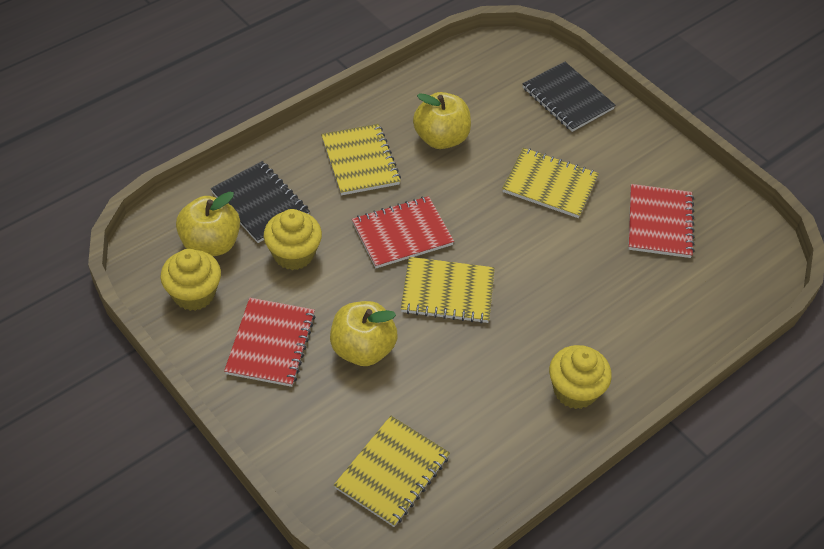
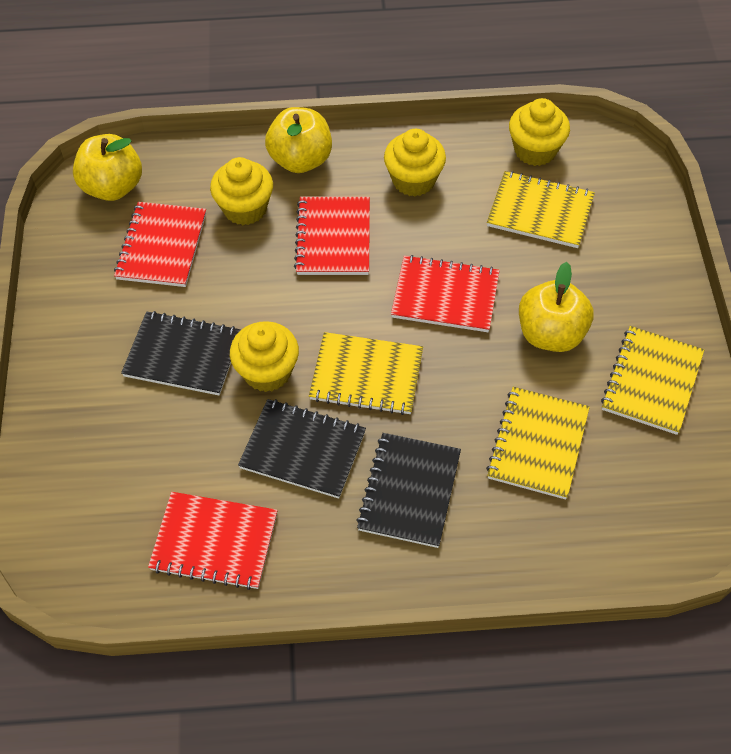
black notebook: [211,161,310,243] [522,62,616,132] = 2 -> [121,311,241,395] [238,399,366,499] [356,433,461,548] = 3
red notebook: [224,298,316,387] [352,196,454,268] [628,184,695,258] = 3 -> [114,202,206,287] [148,492,278,590] [294,197,370,275] [391,255,500,332] = 4
yellow cupcake: [160,249,221,311] [264,209,322,270] [549,345,612,409] = 3 -> [210,157,273,225] [230,321,299,392] [384,129,446,196] [509,98,570,166] = 4

